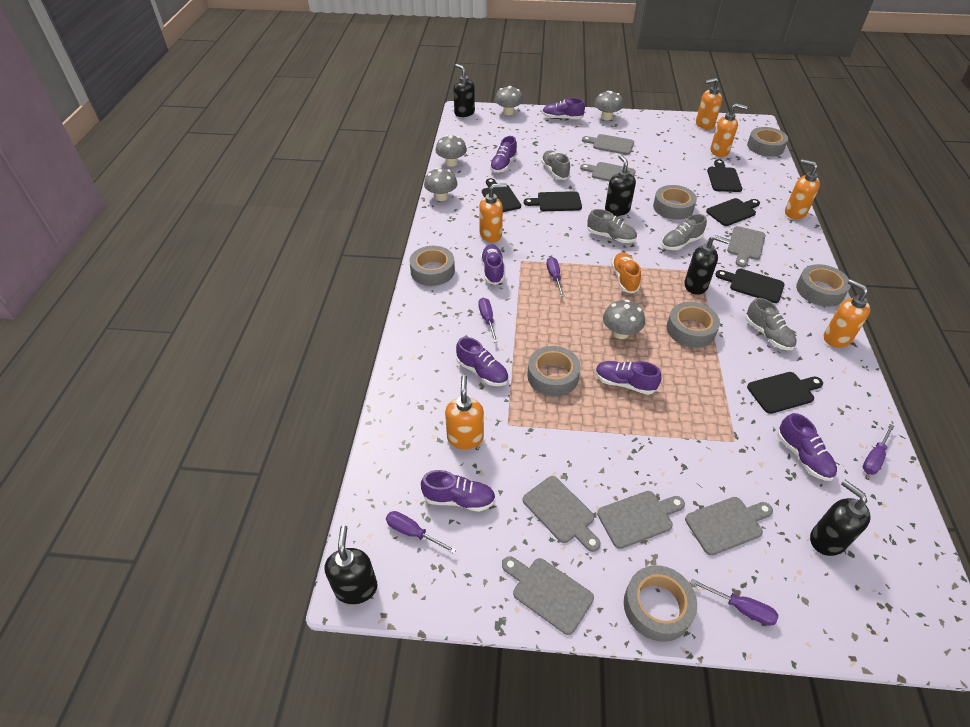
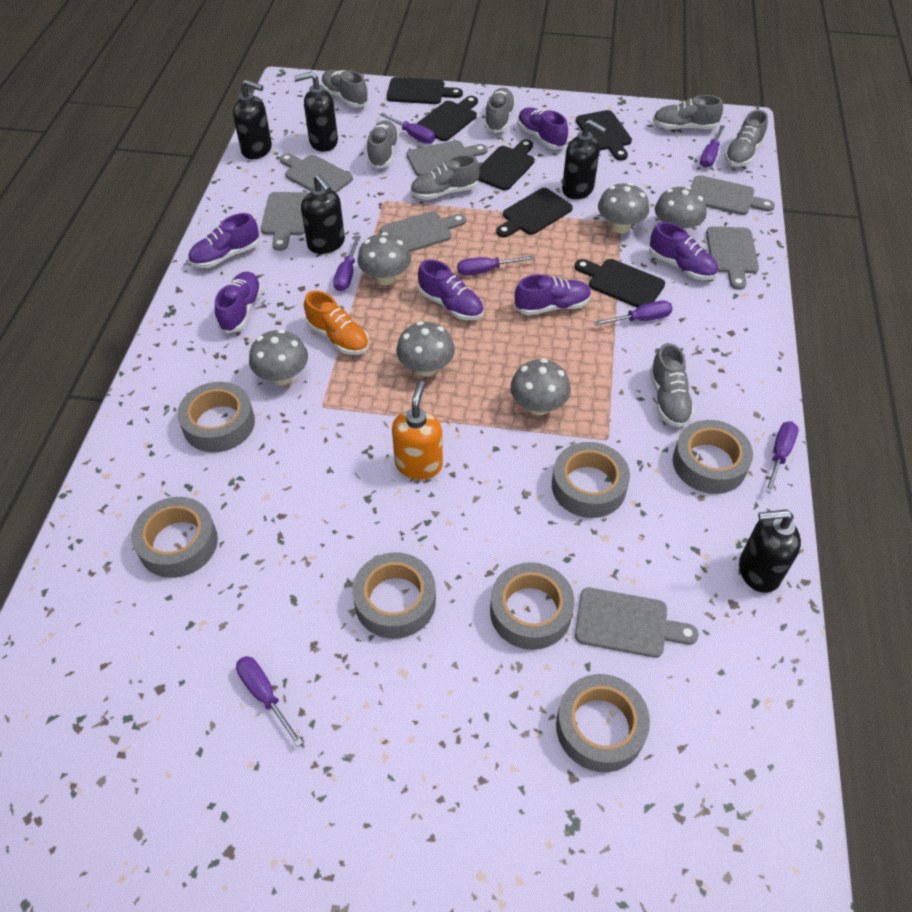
grey mushroom: [424,168,457,201] [435,135,467,167] [495,86,523,115] [594,91,623,120] [603,300,645,339] = 5 -> [249,329,308,385] [357,232,411,285] [396,321,455,377] [510,359,571,415] [598,183,649,233] [655,186,706,230] = 6
grey shoe: [541,151,570,180] [587,209,637,243] [661,214,707,250] [745,298,797,350] = 4 -> [321,70,369,108] [367,120,399,169] [410,155,479,200] [485,88,516,133] [649,343,695,428] [653,95,723,130] [724,110,768,167] = 7
orange soap dispenser: [445,375,484,449] [479,183,507,242] [696,78,722,130] [711,103,748,157] [785,159,820,219] [824,279,870,348] = 6 -> [392,381,443,480] = 1
purple screwdriver: [386,511,456,554] [478,298,498,342] [546,257,565,297] [691,579,778,626] [863,424,895,475] = 5 -> [236,656,303,747] [333,235,361,291] [380,113,435,144] [457,255,535,276] [594,300,673,326] [700,125,725,168] [765,422,799,494] = 7
purple shoe: [421,470,496,512] [456,337,508,386] [481,245,504,285] [490,136,518,173] [542,98,585,119] [595,361,661,395] [777,413,837,481] = 7 -> [188,213,259,268] [215,272,262,333] [418,259,483,320] [515,274,591,315] [517,107,568,149] [649,222,718,280] = 6

